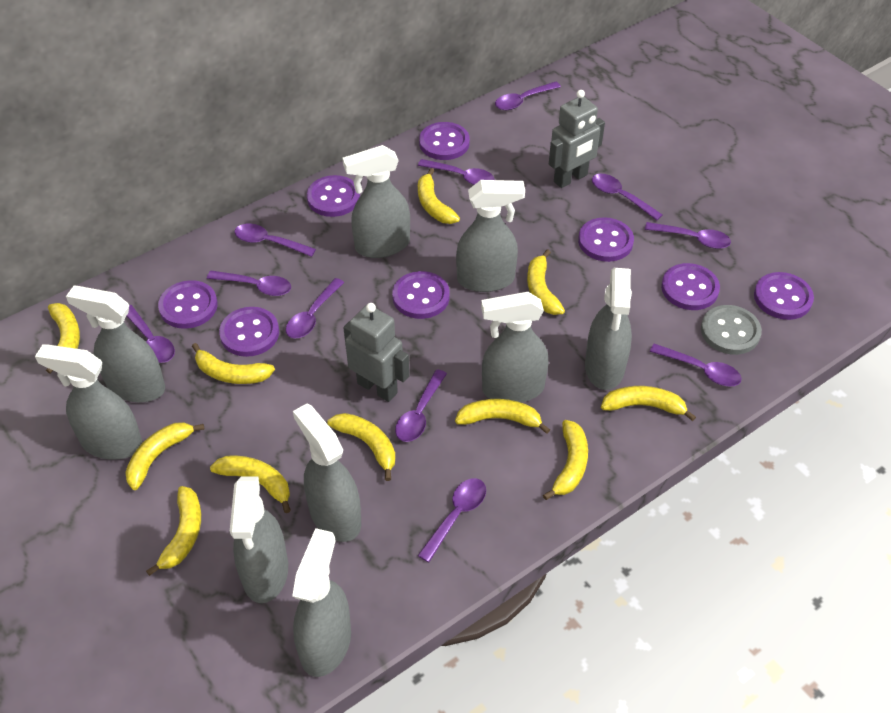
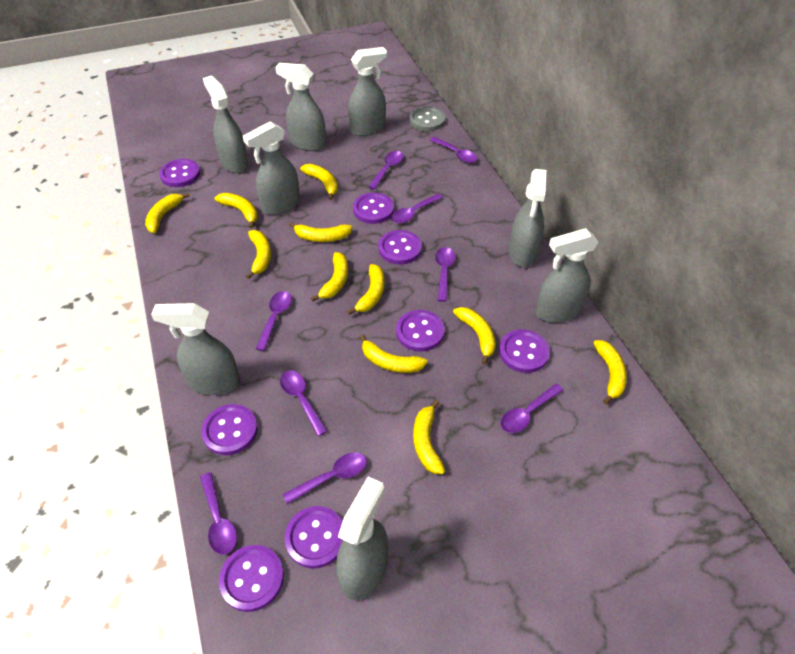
grey robot: [343,303,410,402] [549,90,605,188] = 2 -> none = 0
grey spray bottle: [35,344,142,460] [66,286,165,403] [230,476,288,603] [292,528,351,677] [293,403,361,542] [342,145,410,258] [456,180,525,292] [481,292,548,403] [585,268,632,390] = 9 -> [151,303,240,395] [203,75,249,173] [243,121,300,215] [275,63,326,151] [336,477,388,600] [348,47,387,136] [509,169,546,267] [536,228,599,323] = 8
purple spoon: [127,305,175,363] [207,271,291,296] [234,224,316,257] [286,278,344,339] [395,369,447,442] [417,478,486,562] [418,159,495,185] [495,82,561,110] [592,174,662,221] [645,222,731,249] [650,343,742,387] = 11 -> [200,472,237,555] [256,291,292,351] [280,370,327,436] [283,452,367,504] [368,151,403,190] [391,194,443,224] [430,137,477,163] [435,247,455,302] [501,384,563,433] = 9

